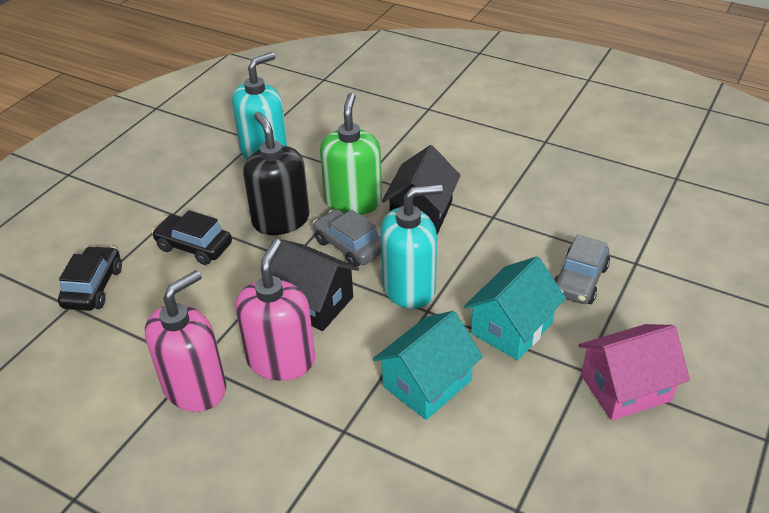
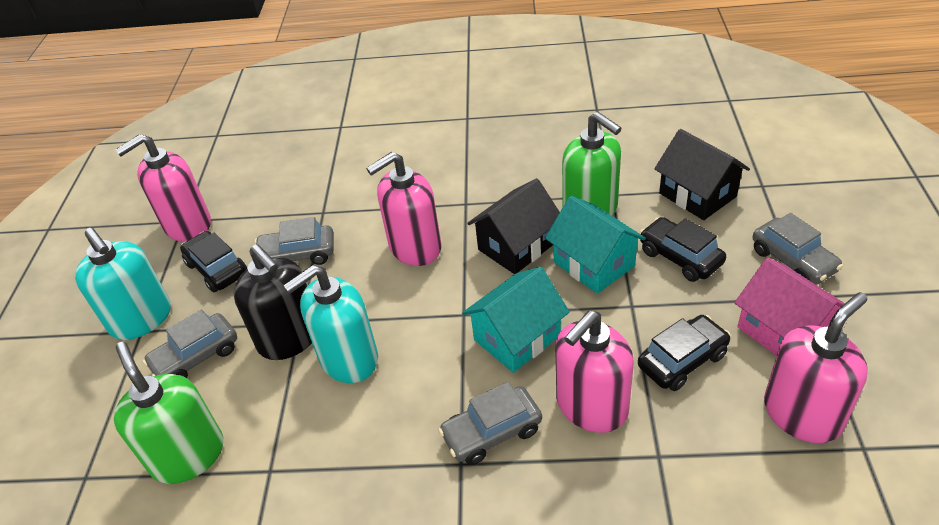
black car: [58,246,122,311] [152,210,232,265] = 2 -> [180,231,247,292] [638,315,731,391] [640,217,726,282] = 3
green soap dispenser: [320,93,382,215] = 1 -> [114,342,224,484] [562,112,621,216] = 2
grey car: [313,209,381,267] [554,235,610,304] = 2 -> [143,309,237,378] [255,217,334,265] [438,382,542,465] [753,213,843,285] = 4
pink soap dispenser: [145,270,226,412] [235,239,315,381] = 2 -> [115,134,211,242] [366,152,442,266] [556,310,634,433] [764,292,868,443] = 4

